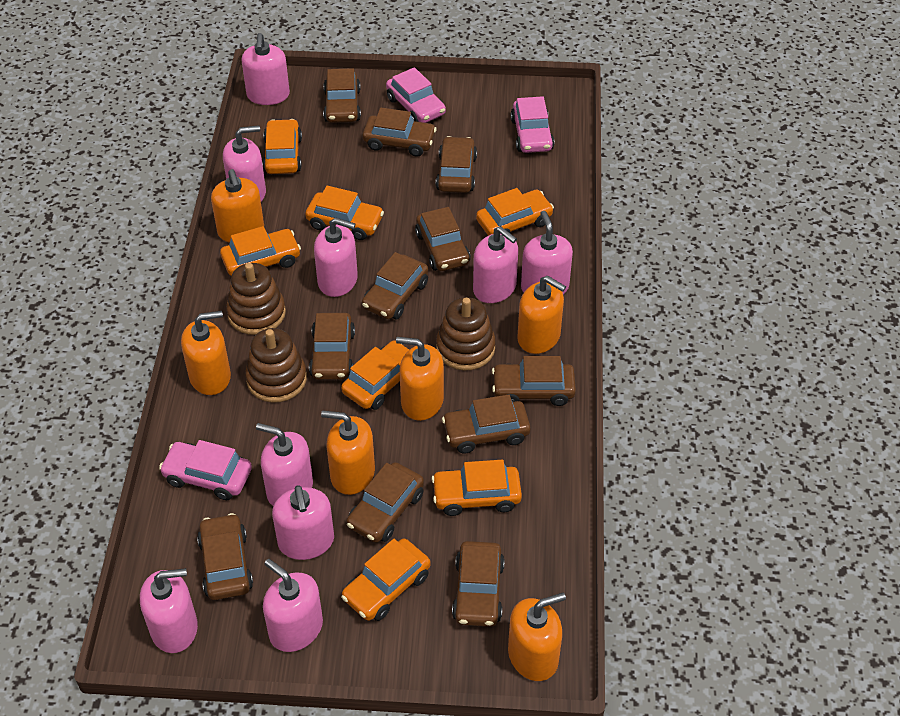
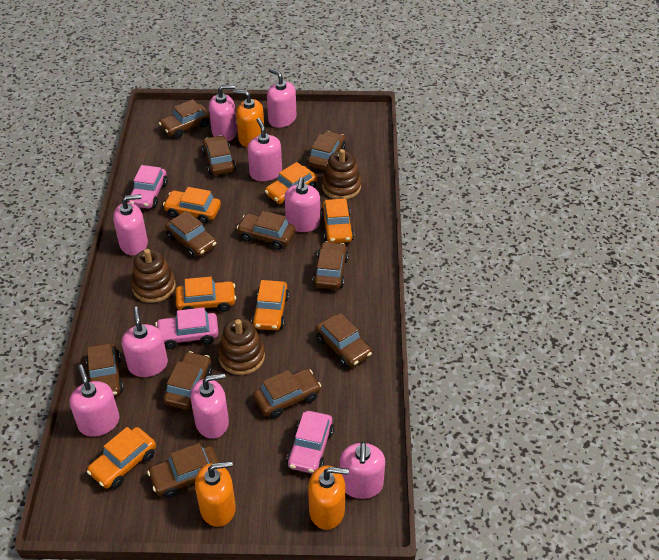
orange car: [220,226,301,276] [262,119,302,174] [305,186,384,240] [341,340,409,410] [341,539,431,621] [431,460,522,516] [476,188,554,236] = 7 -> [87,427,156,489] [163,187,221,224] [176,277,236,312] [252,280,289,330] [265,162,317,205] [321,198,354,243] = 6
orange soap dispenser: [181,311,231,395] [211,169,264,243] [321,410,375,495] [396,337,444,421] [508,593,566,681] [517,276,566,354] = 6 -> [195,461,236,527] [233,89,264,147] [308,466,349,530] = 3

